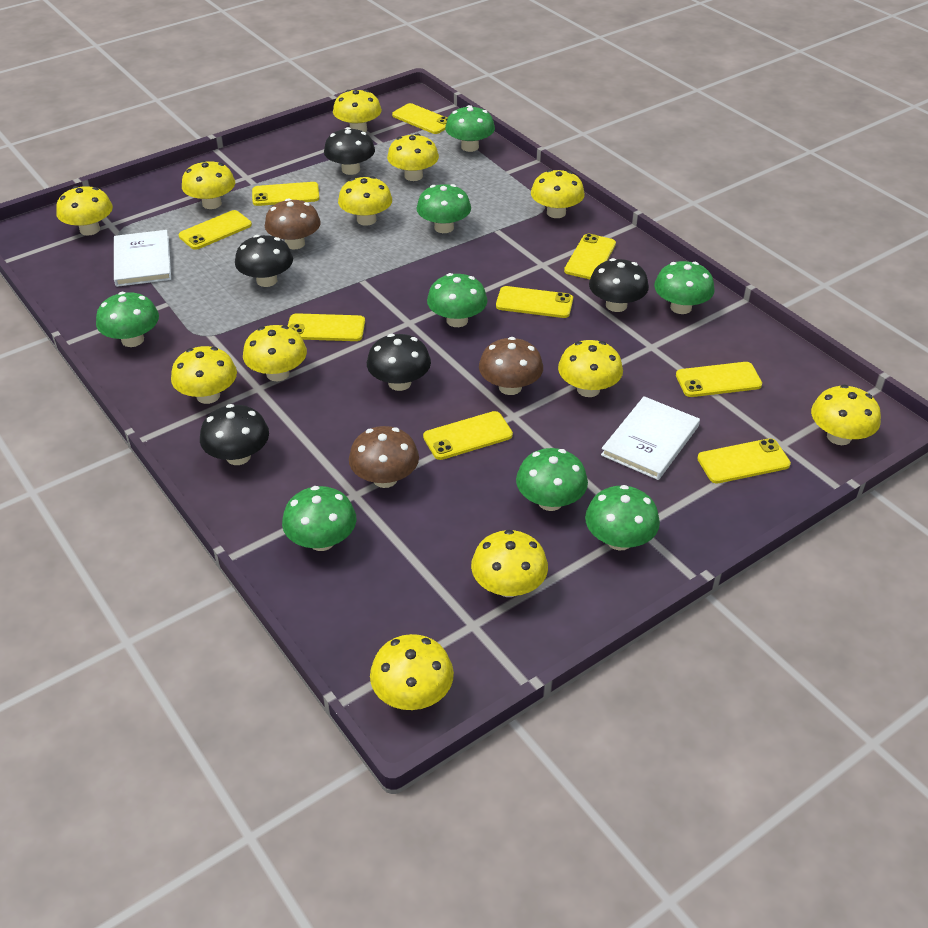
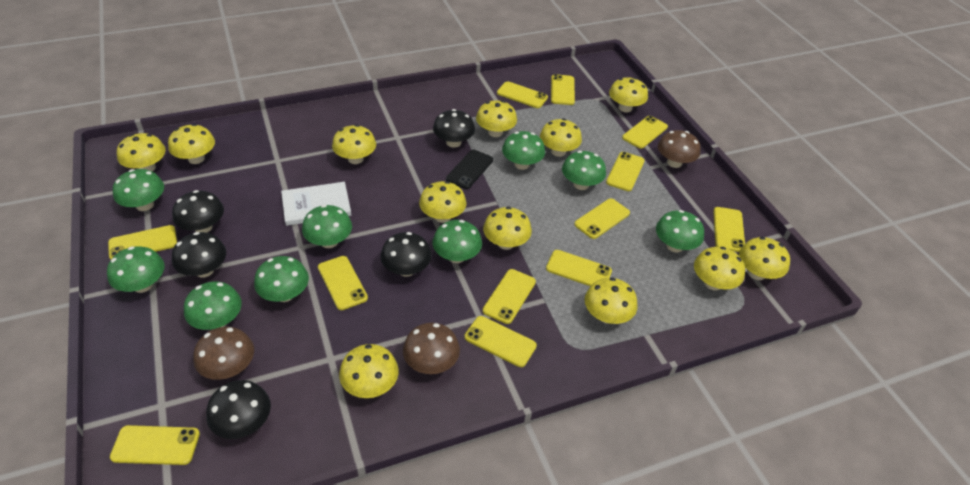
black phone: none = 0 -> [446,150,493,189] = 1
green mushroom: [96,292,159,347] [282,486,356,551] [417,184,471,233] [427,273,488,327] [445,105,495,152] [516,448,588,511] [585,485,660,551] [654,261,715,314] = 8 -> [107,246,164,293] [113,169,164,211] [184,282,242,330] [254,256,309,302] [302,205,352,248] [433,220,482,263] [502,131,545,170] [562,151,606,190] [656,210,704,252] = 9
white book: [114,230,171,287] [601,396,700,480] = 2 -> [281,182,351,226] = 1
yellow phone: [179,210,252,250] [252,182,320,206] [288,313,365,341] [392,103,448,134] [423,411,513,460] [496,286,573,318] [564,234,616,279] [676,362,762,397] [697,438,791,484] = 9 -> [108,225,177,260] [110,425,200,465] [318,256,368,310] [465,316,537,367] [482,269,536,324] [497,81,548,108] [546,250,612,286] [551,74,575,105] [574,198,630,239] [606,152,645,191] [622,116,668,149] [713,207,745,252] = 12

